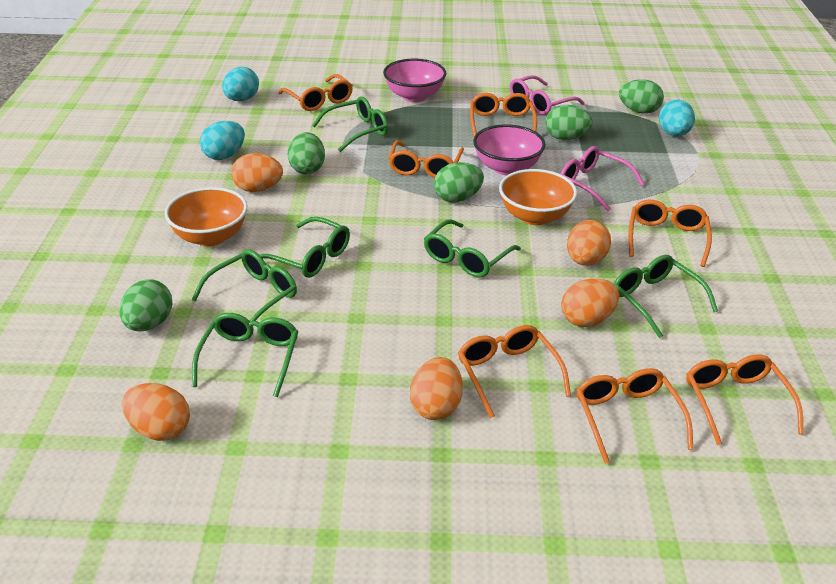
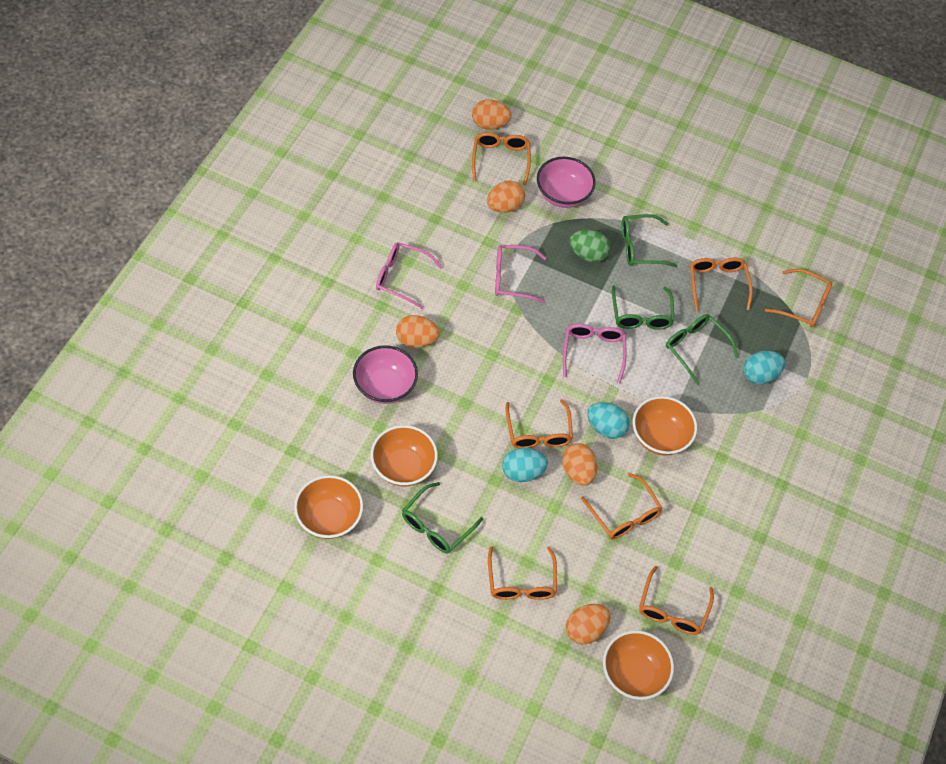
green egg: [119,279,172,331] [288,132,325,174] [434,162,484,203] [545,105,593,140] [619,79,664,114] = 5 -> [569,230,610,262] = 1
green glasses: [191,249,297,321] [192,313,298,397] [260,217,350,278] [312,96,388,152] [424,219,521,277] [614,255,718,338] = 6 -> [402,482,483,554] [612,285,674,330] [622,214,677,267] [666,314,739,385] = 4
orange bowl: [165,187,247,246] [499,169,577,225] = 2 -> [294,475,363,539] [371,425,438,486] [603,630,674,700] [633,396,697,456] = 4
pink glasses: [510,75,585,115] [561,146,644,211] = 2 -> [376,242,442,309] [495,245,546,303] [563,324,626,384] = 3

